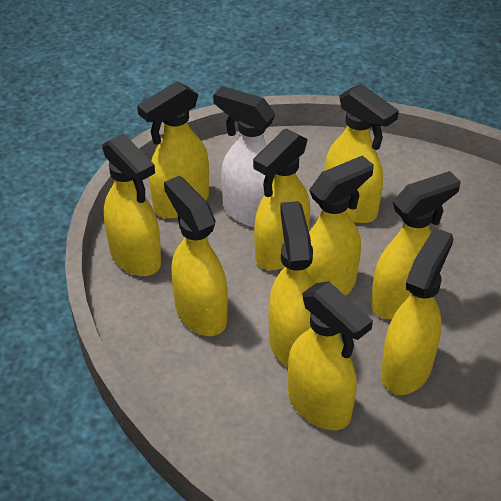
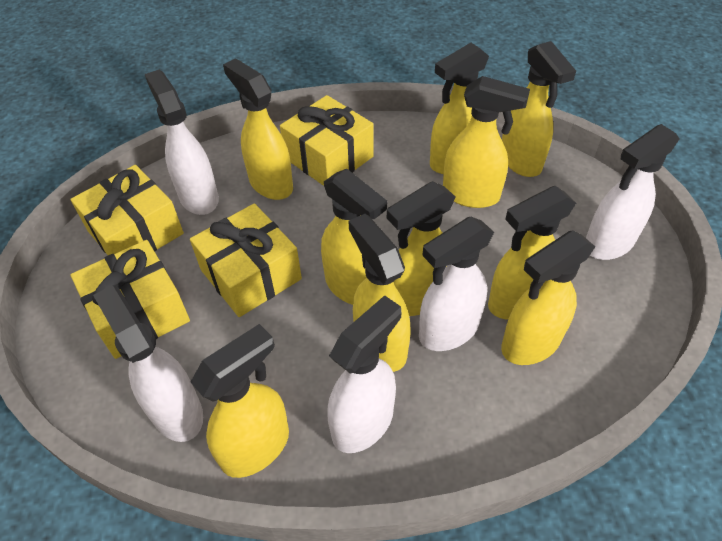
white spray bottle: [213,86,275,228] = 1 -> [93,285,203,442] [145,70,219,215] [327,295,401,453] [419,217,494,351] [586,124,679,260] = 5
yellow gift: none = 0 -> [70,165,184,255] [70,240,190,359] [190,203,302,317] [280,95,373,186] = 4

